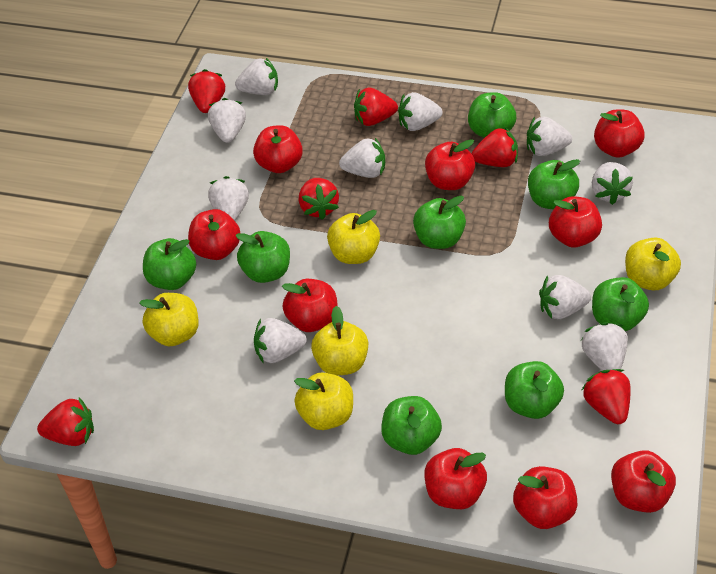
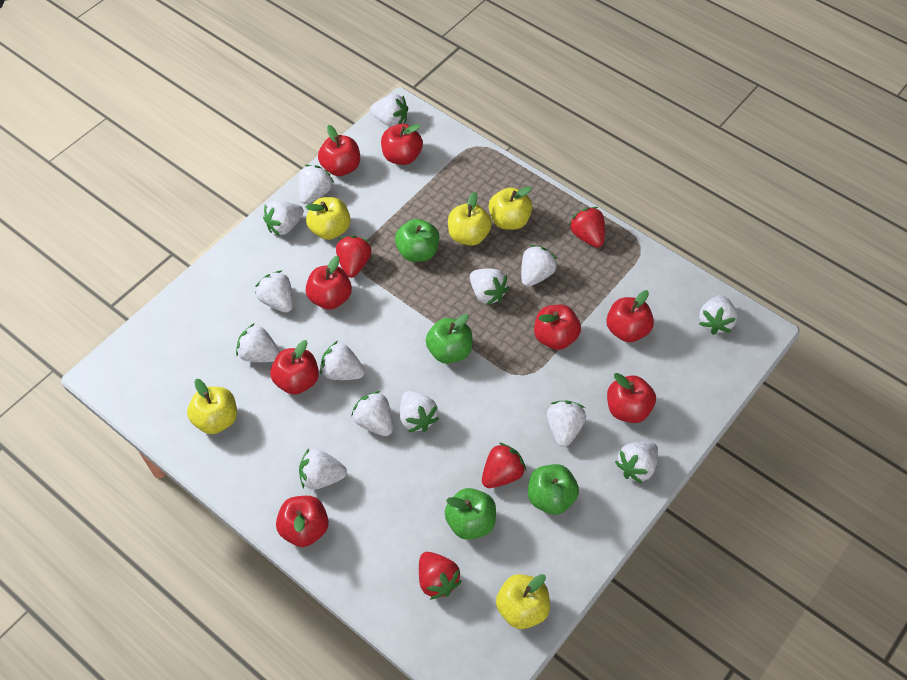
green apple: [143,238,196,290] [235,231,290,283] [381,396,442,455] [413,196,466,249] [468,92,516,138] [505,361,564,419] [528,159,580,209] [592,277,649,331] = 8 -> [395,219,440,262] [426,314,472,364] [445,488,496,540] [528,464,579,515] = 4
red apple: [188,209,240,260] [253,125,303,173] [282,279,338,332] [424,448,487,509] [425,139,475,190] [513,466,578,529] [549,196,602,248] [594,109,645,158] [611,450,676,513] = 9 -> [270,340,319,395] [276,496,329,547] [306,256,352,310] [318,125,360,176] [381,124,423,165] [534,305,581,350] [606,290,654,342] [607,373,656,423] = 8
red strawberry: [37,398,94,446] [188,69,225,113] [299,178,339,220] [354,87,398,126] [472,127,518,167] [582,369,631,424] = 6 -> [336,236,372,278] [419,552,462,600] [482,443,526,488] [569,207,605,248] = 4
white strawberry: [208,98,246,143] [208,176,249,221] [235,58,278,95] [254,318,307,364] [339,138,385,178] [398,92,443,131] [527,117,572,156] [539,275,591,319] [581,322,628,371] [592,162,633,205] = 10 -> [236,324,280,362] [255,271,293,313] [263,201,304,236] [299,165,334,204] [299,449,347,490] [320,341,365,380] [351,391,393,436] [370,94,408,127] [400,391,439,432] [470,269,509,305] [521,245,558,287] [547,401,586,447] [615,442,658,484] [699,295,737,335] = 14

